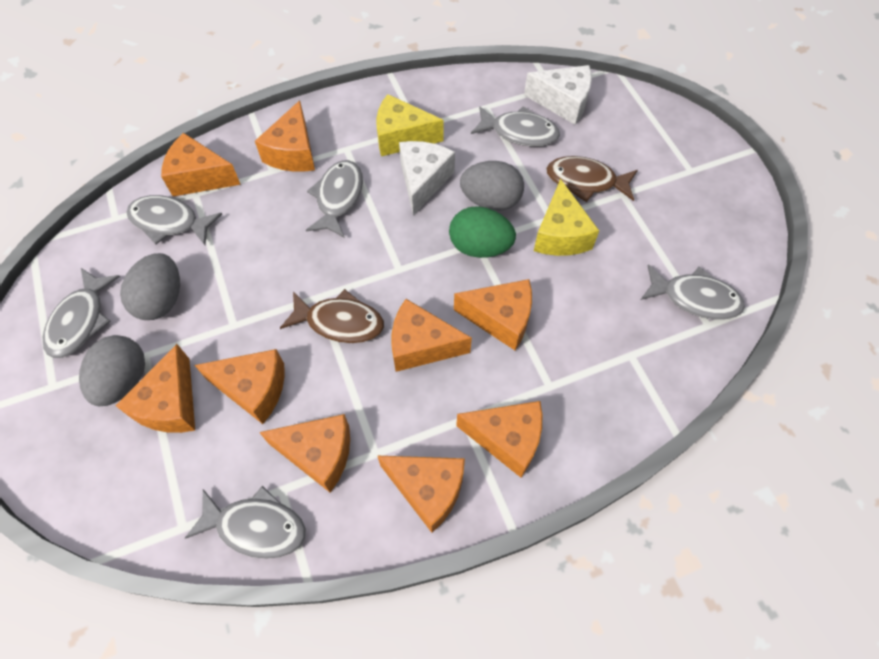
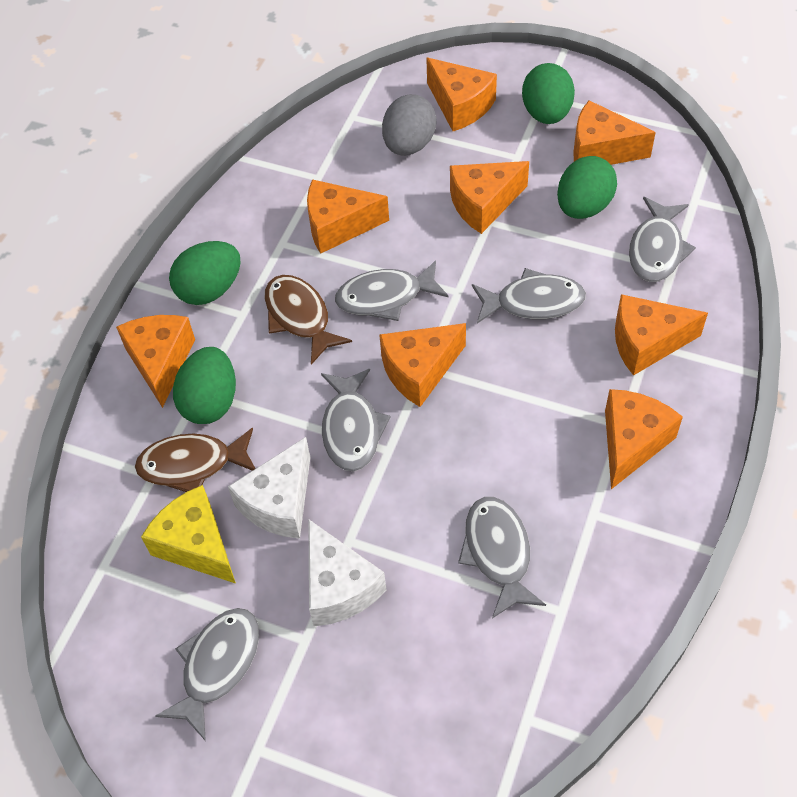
green egg: [449,206,516,258] = 1 -> [169,241,241,305] [173,347,236,424] [522,63,575,124] [557,156,617,219] = 4
grey egg: [79,335,145,406] [120,253,180,320] [460,161,524,211] = 3 -> [382,94,437,156] = 1
orange cheese: [115,344,195,433] [161,133,241,196] [195,349,285,424] [255,100,315,172] [259,414,350,493] [378,456,465,533] [391,299,472,372] [454,279,532,350] [456,401,542,478] = 9 -> [116,315,195,408] [307,179,389,254] [379,323,466,407] [426,58,497,131] [450,161,529,234] [573,100,656,165] [605,389,683,489] [615,294,708,376] = 8
yellow cheese: [377,94,444,156] [534,179,599,256] = 2 -> [141,485,236,584] = 1

